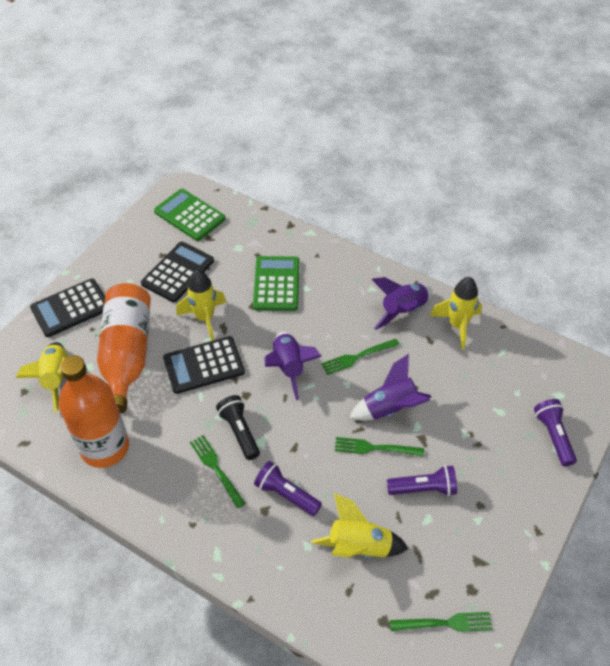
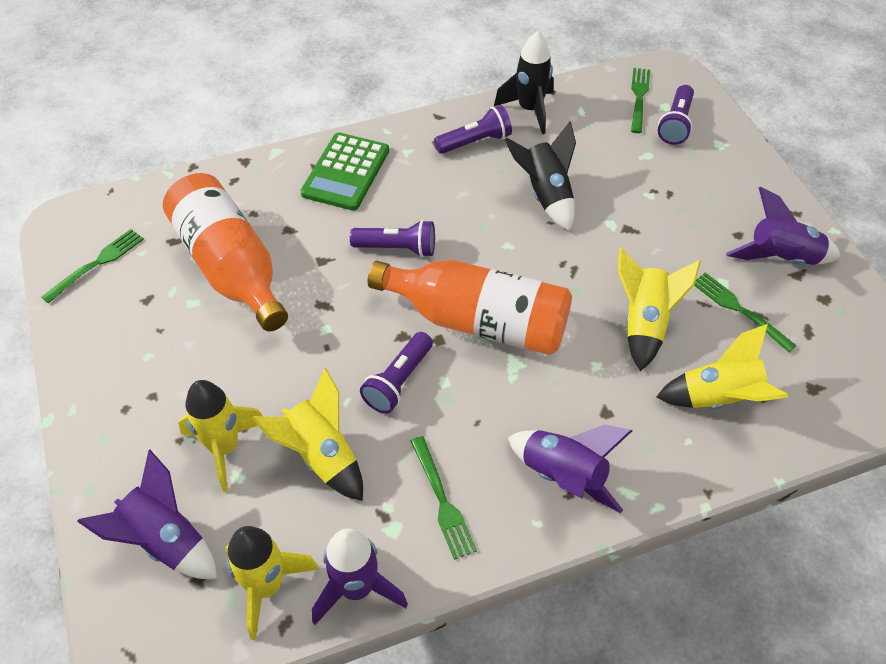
black calculator: [30,279,105,337] [141,242,214,302] [163,336,245,394] = 3 -> none = 0
black flashlight: [216,395,260,460] = 1 -> none = 0
black rocket: none = 0 -> [494,31,554,134] [504,121,576,231] = 2
green calculator: [154,189,225,241] [253,256,299,311] = 2 -> [301,132,389,211] = 1
purple flashlight: [254,461,322,516] [387,465,457,496] [534,399,577,466] = 3 -> [350,220,435,257] [360,332,433,414] [434,105,512,154] [658,85,694,145] = 4
purple rocket: [265,332,322,400] [349,354,431,421] [371,277,432,330] = 3 -> [77,450,217,579] [312,528,408,625] [508,425,632,513] [726,187,841,265] = 4
yellow rocket: [16,342,67,412] [176,270,226,341] [311,493,409,558] [430,277,482,350] = 4 -> [178,380,262,492] [225,526,319,640] [251,368,363,501] [618,248,701,371] [656,324,788,409] = 5

